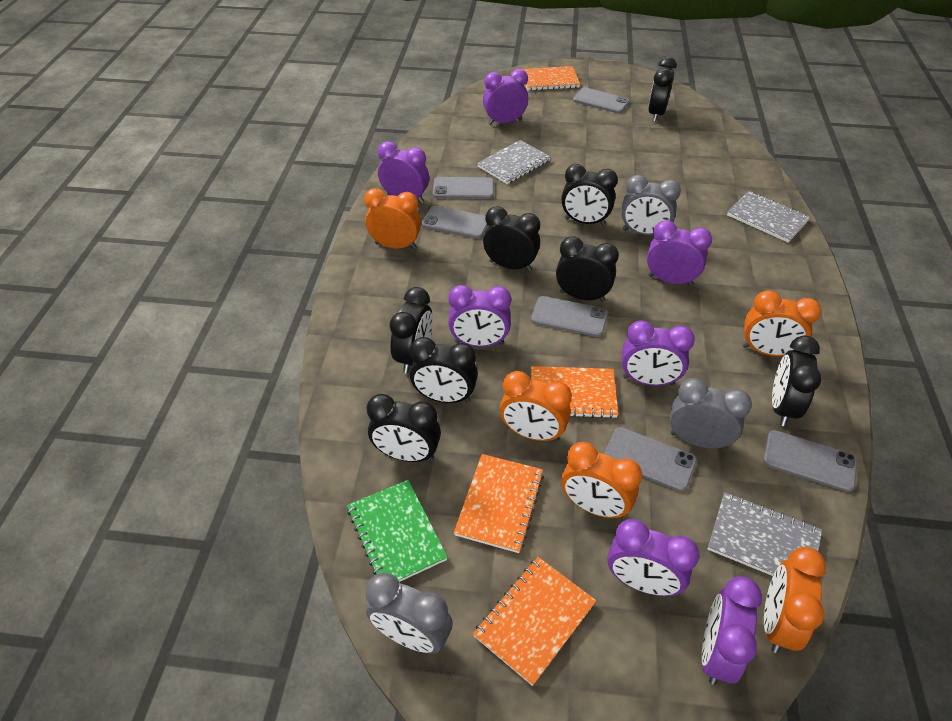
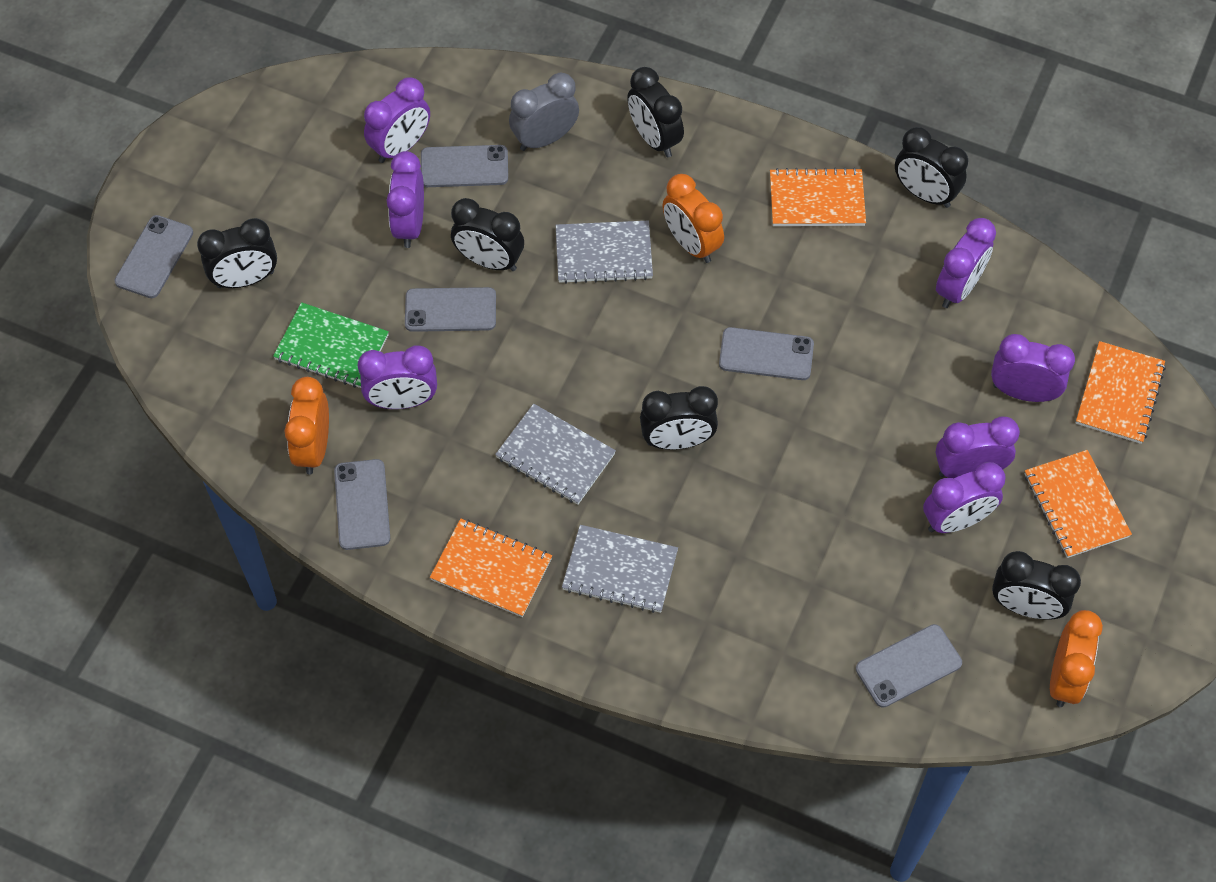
black clock: [367,394,441,462] [390,287,433,373] [410,337,478,403] [483,206,540,271] [556,236,619,302] [561,164,618,226] [648,57,677,122] [772,335,821,426] = 8 -> [197,218,277,288] [451,198,524,271] [627,67,684,157] [640,386,718,450] [895,127,968,208] [992,551,1081,620] = 6
grey clock: [366,573,453,653] [621,175,681,235] [670,378,752,449] = 3 -> [509,72,579,151] = 1
orange clock: [364,188,421,249] [500,371,572,442] [561,442,642,519] [742,290,821,356] [764,547,826,653] = 5 -> [284,377,329,474] [663,174,724,263] [1050,610,1103,707] = 3

